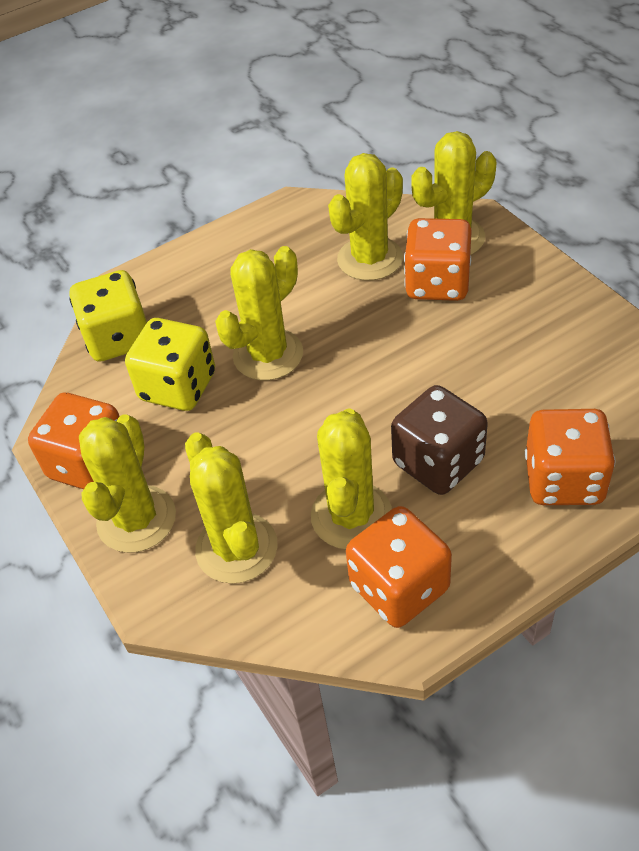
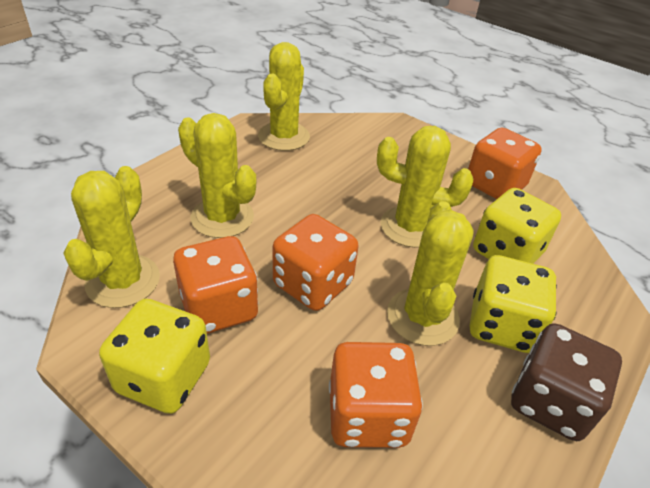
yellow cactus: [79,414,176,553] [185,432,278,584] [215,246,303,380] [311,409,392,549] [328,153,403,281] [411,131,496,255] = 6 -> [63,166,160,308] [178,113,256,238] [258,42,310,151] [377,126,473,248] [387,201,474,346] = 5
yellow dice: [70,270,147,362] [125,318,215,411] = 2 -> [99,299,210,414] [469,255,557,353] [473,188,561,264] = 3

